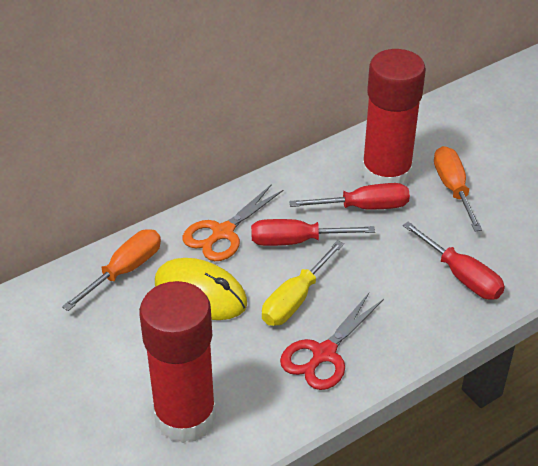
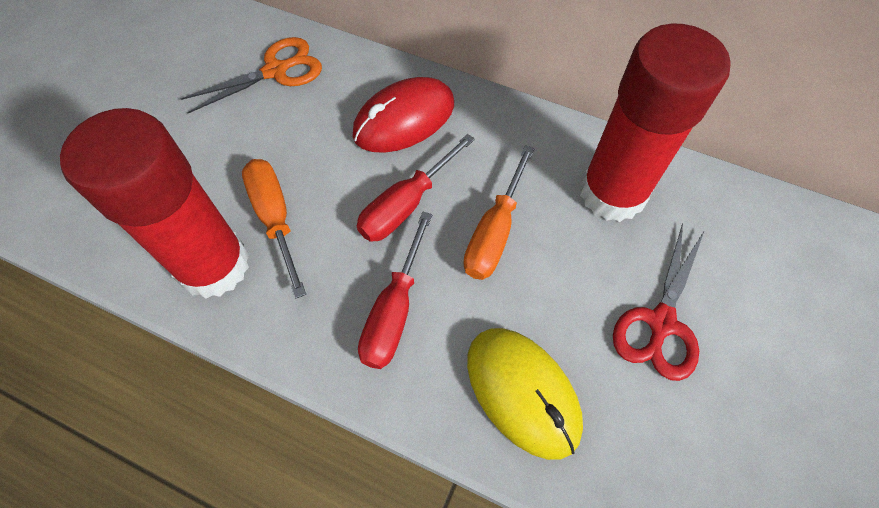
red mouse: none = 0 -> [353,77,454,153] = 1
red screwdriver: [251,219,375,246] [289,183,410,209] [403,222,505,300] = 3 -> [357,134,475,242] [358,212,432,369] = 2
yellow screwdriver: [262,240,344,326] = 1 -> none = 0

